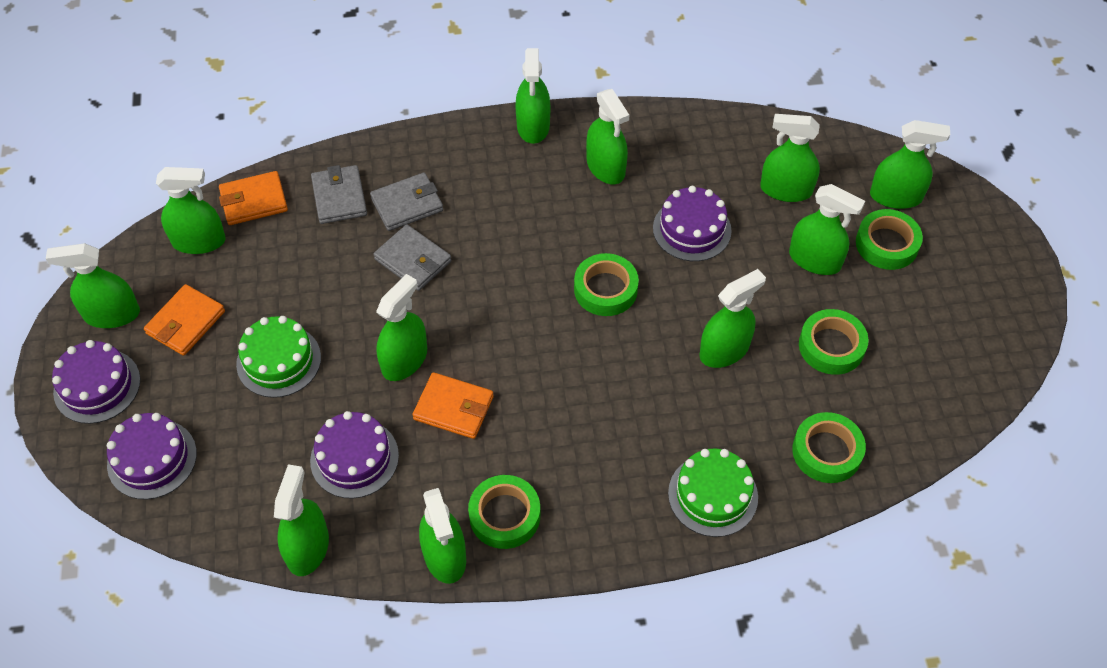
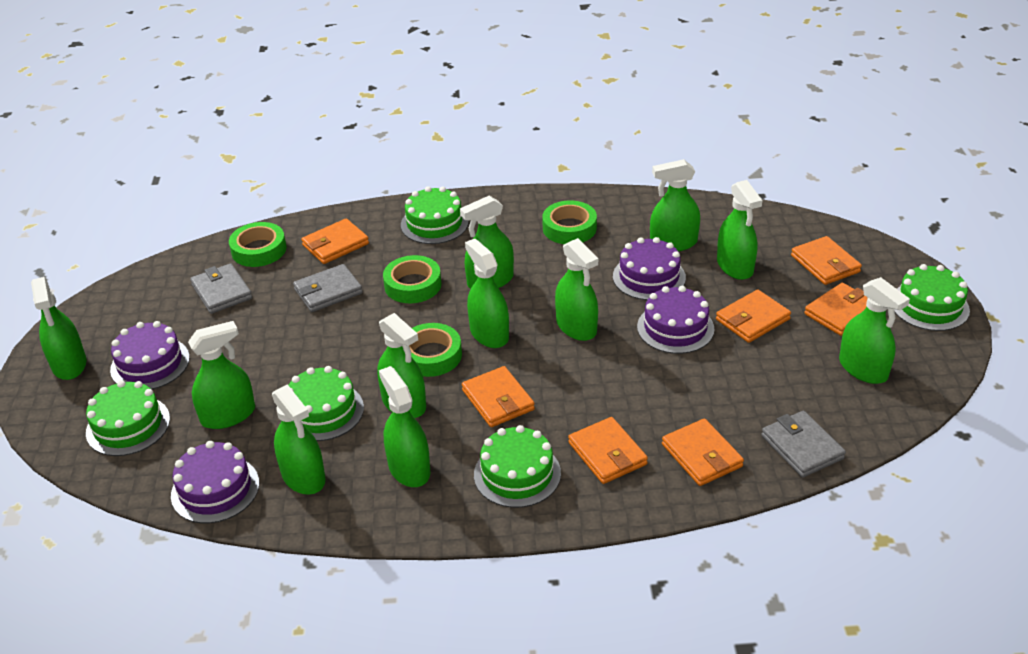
green cake: [236,316,321,398] [668,448,758,537] = 2 -> [86,380,170,456] [288,366,364,441] [401,186,469,244] [474,425,561,508] [894,264,970,331] = 5
green tape: [468,475,540,549] [574,253,639,316] [792,412,866,483] [799,309,869,375] [856,209,923,270] = 5 -> [229,222,286,267] [383,255,441,303] [409,323,462,377] [542,200,597,244] = 4
orange wallet: [144,284,225,356] [219,171,288,225] [412,372,494,439] = 3 -> [301,219,369,264] [462,366,535,427] [568,417,648,484] [662,418,744,486] [716,290,791,343] [791,236,862,285] [804,283,868,336] = 7

